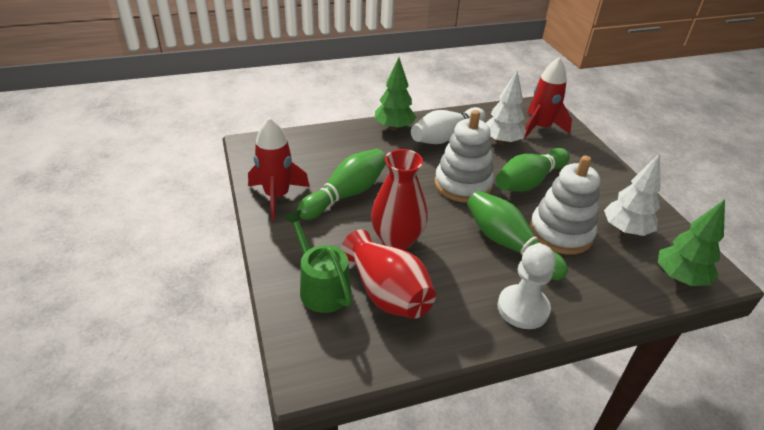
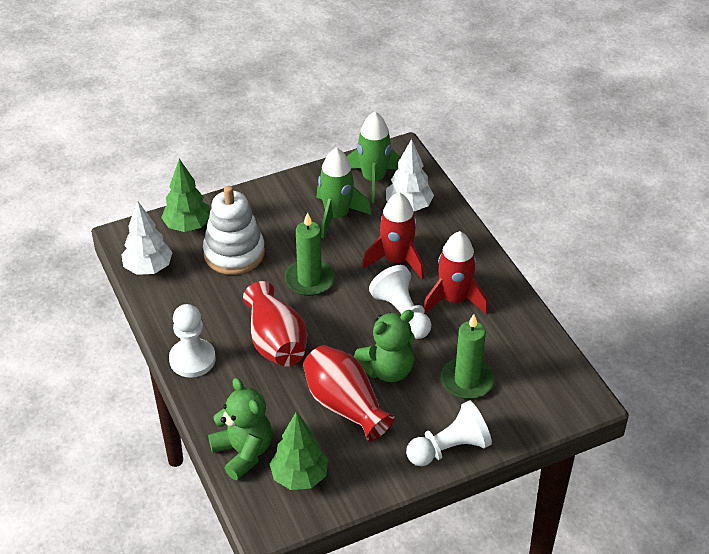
green bowling pin: [297,149,386,220] [467,191,568,280] [496,148,570,192] = 3 -> none = 0
green candle: none = 0 -> [285,212,335,296] [441,314,495,399] = 2
green rocket: none = 0 -> [316,148,372,239] [347,112,401,203] = 2
green teddy bear: none = 0 -> [208,378,272,480] [353,310,415,382] = 2
green watering can: [283,210,352,313] = 1 -> none = 0
white bowling pin: [411,107,486,144] = 1 -> none = 0
white pawn: [497,244,556,329] = 1 -> [169,304,216,378] [369,265,431,339] [406,401,492,466] = 3
white stacking toy: [435,110,494,203] [530,156,600,255] = 2 -> [203,186,265,275] = 1

